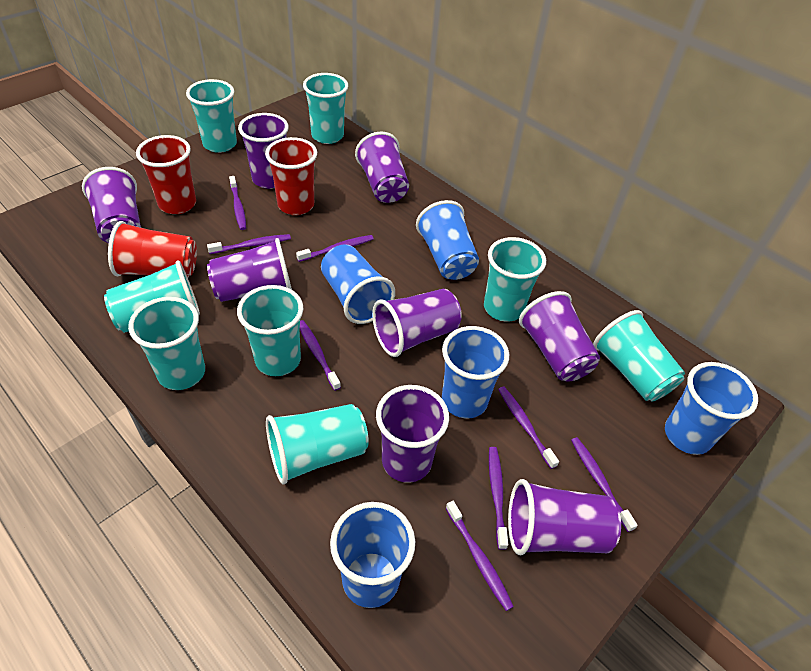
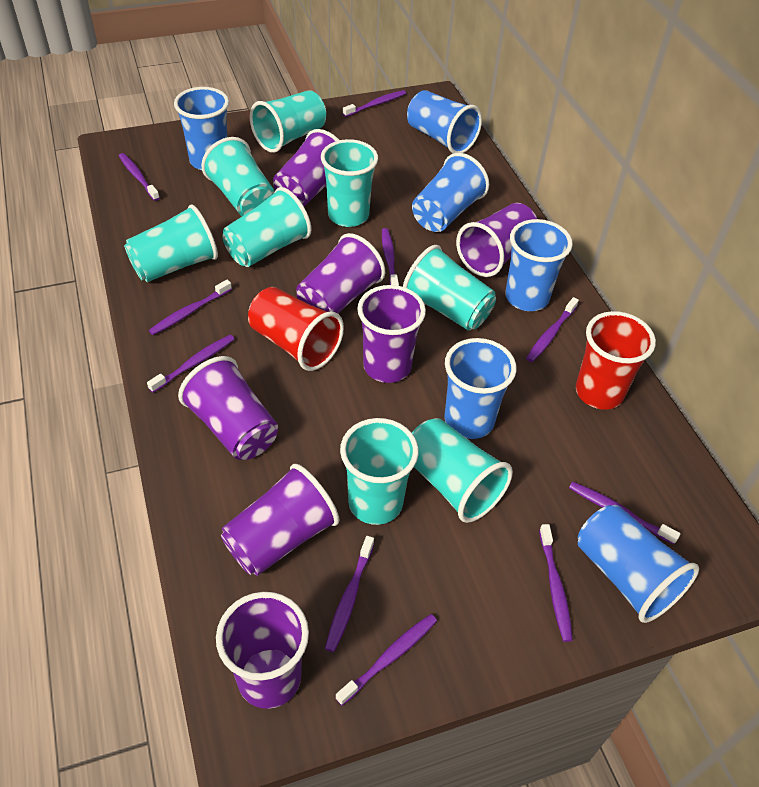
blue cup: [321,244,395,324] [330,502,415,608] [416,200,479,280] [442,326,509,418] [665,362,758,455] = 5 -> [174,87,229,170] [407,90,482,153] [412,153,489,232] [444,338,516,439] [505,219,573,311] [578,505,699,623] = 6
purple cup: [82,167,141,243] [207,238,292,302] [238,113,289,189] [355,132,409,203] [372,289,462,357] [376,385,449,483] [508,479,621,556] [519,291,600,382] = 8 -> [178,356,278,460] [216,592,309,709] [221,464,339,576] [273,129,339,206] [296,233,385,313] [357,285,426,383] [456,203,537,277] = 7
purple toothbrush: [207,234,291,254] [229,176,246,230] [296,235,373,262] [300,320,341,391] [446,501,514,611] [489,447,508,550] [498,386,559,469] [571,437,638,532] = 8 -> [119,153,160,201] [147,335,235,393] [149,280,232,335] [325,536,374,652] [336,614,437,706] [343,90,406,117] [382,228,399,286] [526,297,579,362] [539,524,573,642] [569,481,680,545] = 10
red cup: [108,221,197,277] [136,135,196,214] [265,137,317,215] = 3 -> [248,287,344,371] [576,311,656,410] = 2

